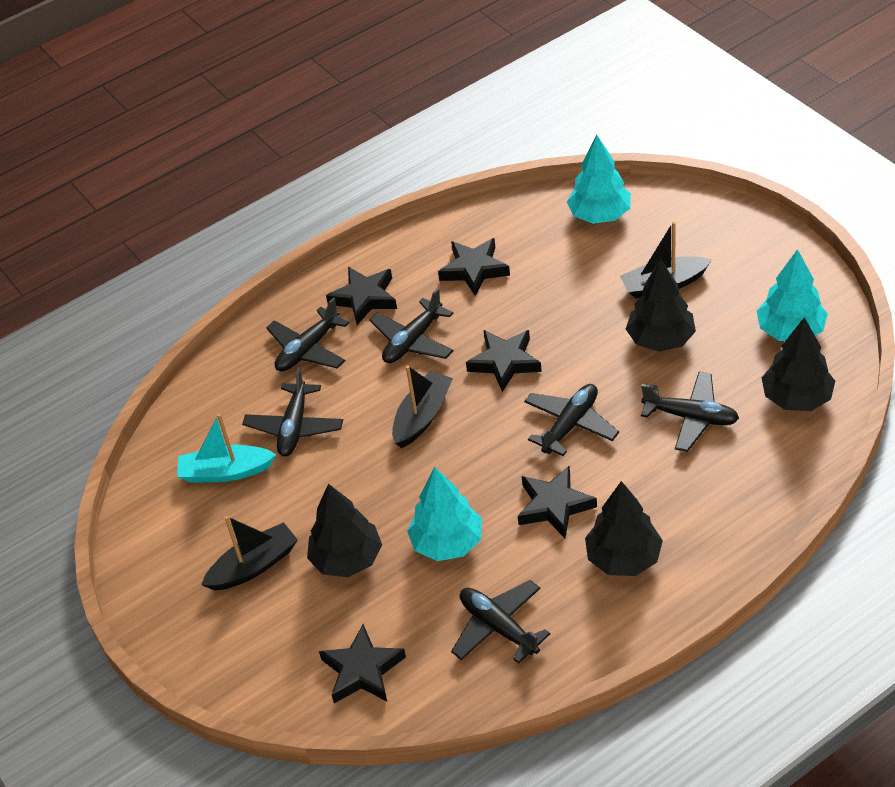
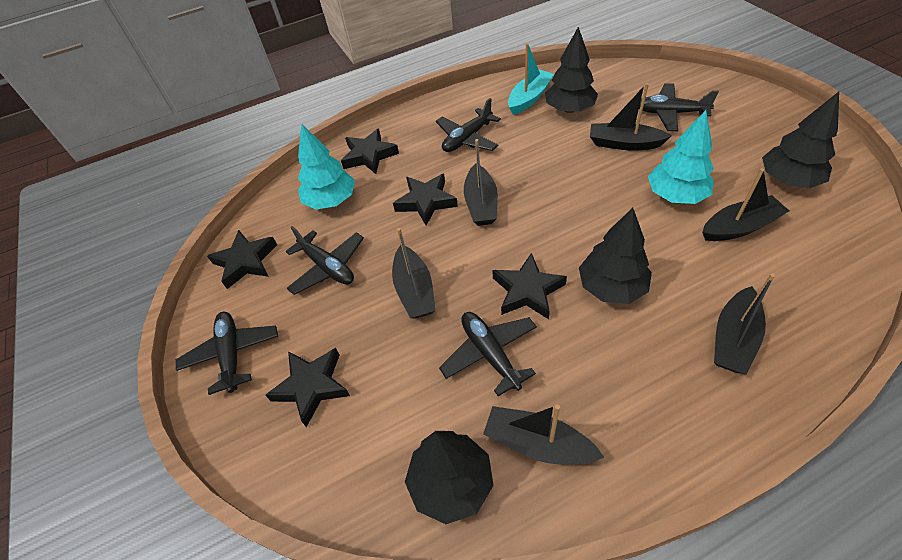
black boat: [201,516,298,590] [392,365,453,448] [620,221,712,299] = 3 -> [392,228,436,319] [464,139,498,226] [483,405,604,465] [590,83,672,151] [702,168,789,241] [714,273,775,375] = 6
black plane: [242,367,343,456] [266,298,349,372] [369,288,454,363] [451,580,550,664] [524,384,619,456] [641,372,739,452] = 6 -> [176,312,278,395] [286,226,364,295] [436,98,501,152] [439,312,537,396] [639,83,719,131] = 5
turquoise tree: [407,467,482,561] [567,135,631,224] [757,249,828,341] = 3 -> [298,123,355,209] [648,110,714,204] = 2

